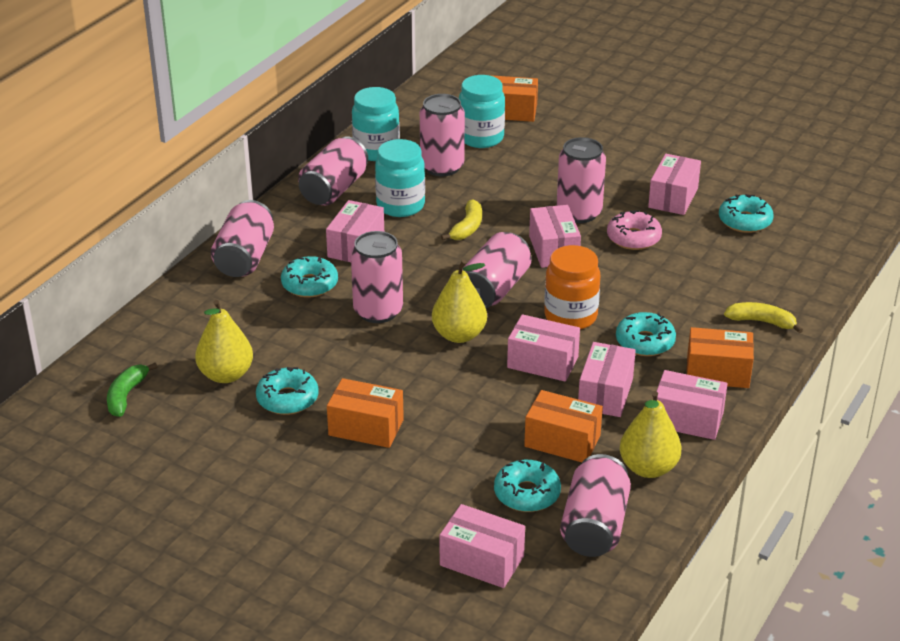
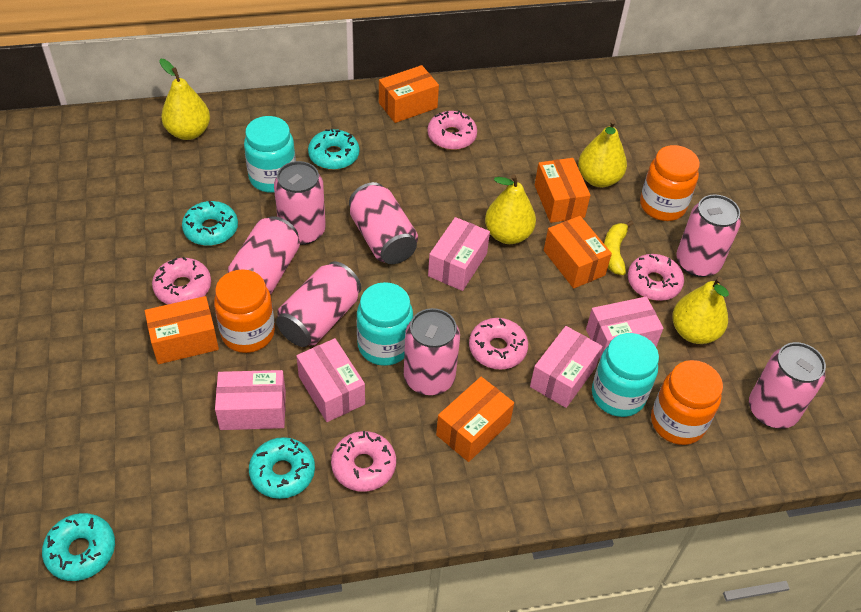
green banana: [107,363,157,417] = 1 -> none = 0
orange box: [327,378,404,448] [489,75,538,122] [524,390,603,462] [686,327,754,388] = 4 -> [145,296,219,364] [379,65,439,123] [436,377,514,462] [535,158,591,223] [544,216,612,288] = 5
orange jar: [544,245,600,330] = 1 -> [214,269,275,353] [640,145,700,221] [651,360,723,445] = 3
pink box: [326,200,384,262] [440,504,525,588] [507,314,580,382] [529,205,581,268] [578,342,636,417] [648,154,701,215] [657,370,727,440] = 7 -> [215,370,286,430] [296,338,365,422] [428,217,490,291] [530,326,602,408] [586,297,663,358] = 5
pink donut: [607,210,662,250] = 1 -> [152,257,211,304] [331,431,396,492] [427,110,477,150] [469,318,528,370] [628,254,684,301] = 5
turquoise donut: [256,367,319,415] [281,256,338,298] [494,460,561,512] [616,312,676,356] [719,194,774,233] = 5 -> [42,513,115,581] [182,201,238,246] [249,437,315,499] [308,129,359,170] = 4
yellow banana: [441,199,482,240] [724,302,803,333] = 2 -> [604,220,634,275] = 1
yellow pear: [195,300,253,383] [432,259,487,343] [620,391,682,478] = 3 -> [159,59,210,140] [485,174,536,244] [578,120,627,187] [672,277,729,344] = 4

